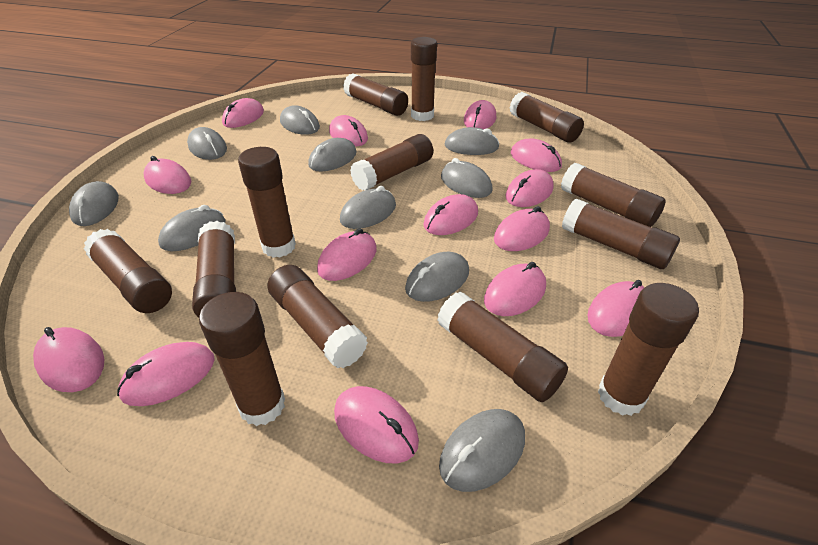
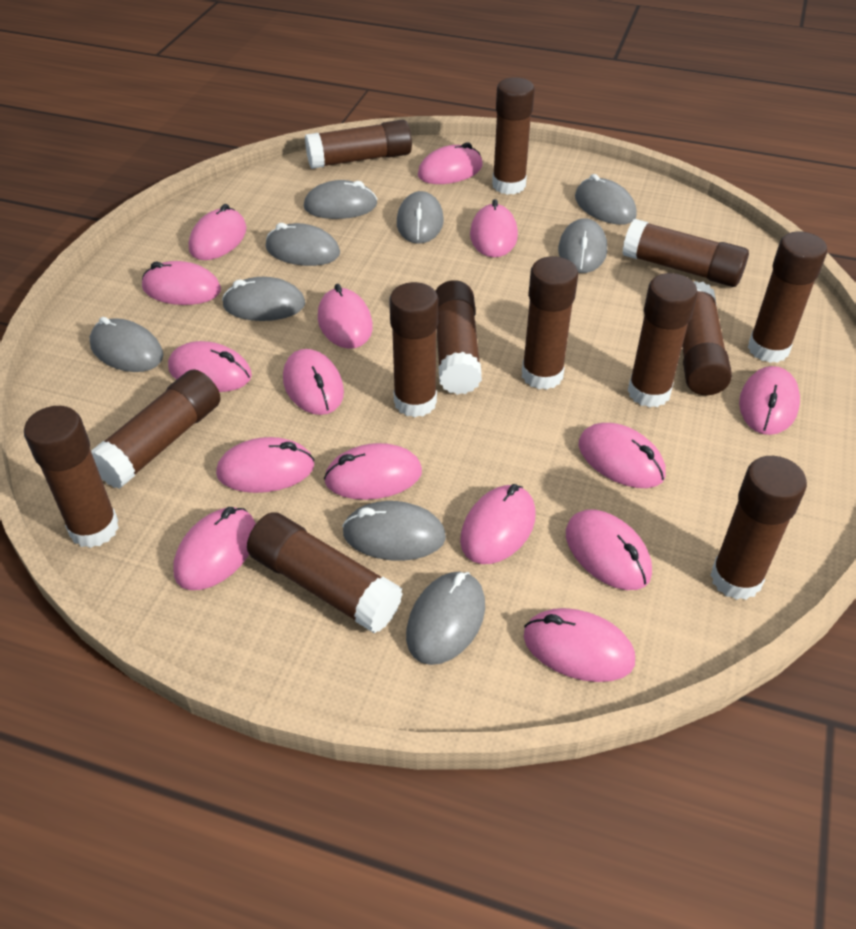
grey mouse: [69,181,119,226] [158,205,225,251] [187,127,227,160] [280,105,320,135] [308,138,357,172] [340,186,396,229] [405,252,469,302] [439,409,525,492] [441,158,493,198] [445,127,499,155] = 10 -> [89,317,163,372] [222,277,305,321] [266,223,340,266] [304,180,377,219] [342,501,446,561] [397,191,444,244] [406,572,485,665] [558,218,607,273] [575,174,637,225] = 9
pink mouse: [33,327,104,392] [117,342,215,406] [144,156,191,194] [222,98,264,128] [317,228,377,281] [329,115,368,146] [334,386,419,463] [423,194,478,235] [464,100,496,129] [484,262,546,316] [494,206,550,251] [505,169,554,207] [511,138,562,172] [587,280,645,337] = 14 -> [142,261,221,305] [168,341,252,392] [174,507,256,590] [189,204,246,260] [216,437,315,493] [283,349,344,415] [318,284,373,349] [324,443,422,500] [418,142,483,184] [460,484,536,564] [470,199,518,257] [524,608,635,682] [566,509,652,590] [578,423,665,488] [739,366,800,435] = 15

